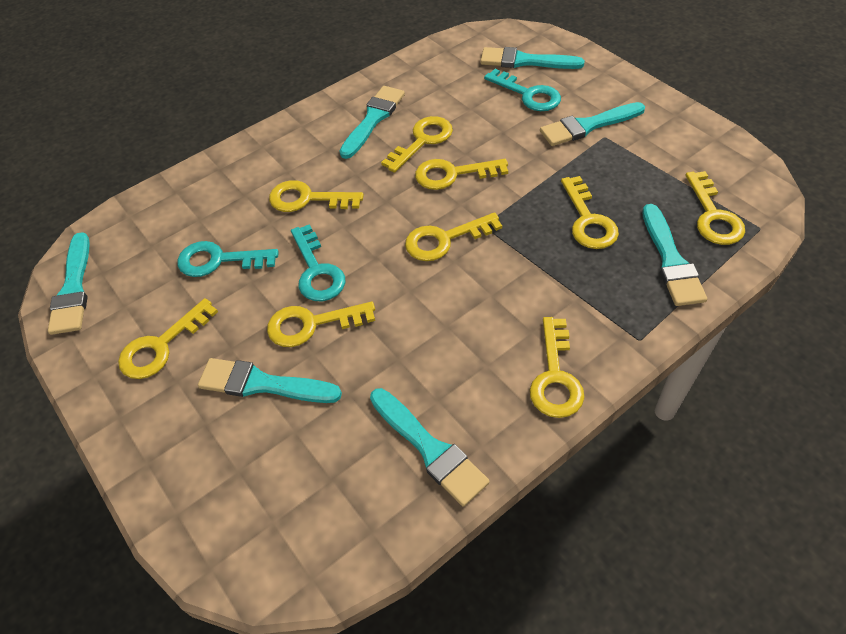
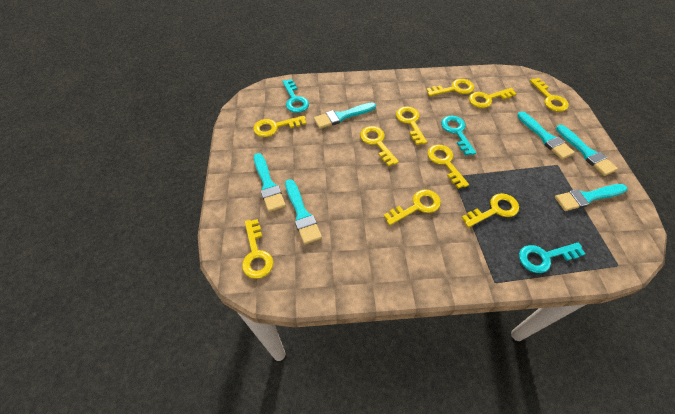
turquoise brush: [48,232,90,335] [198,358,342,403] [339,86,405,159] [370,388,490,507] [480,47,585,69] [540,102,645,146] [642,204,707,306] = 7 -> [254,153,286,212] [285,179,322,244] [314,102,376,129] [517,111,575,159] [555,184,627,211] [556,125,618,176] = 6
yellow key: [118,298,218,379] [267,302,375,347] [269,180,364,212] [381,116,453,173] [405,212,502,261] [415,159,508,190] [530,317,584,418] [561,176,619,249] [685,171,745,245] = 9 -> [242,219,273,279] [253,116,306,137] [360,126,399,166] [384,189,441,225] [396,106,427,145] [426,79,474,96] [427,145,469,189] [461,193,519,228] [469,88,516,108] [530,78,569,112] = 10

